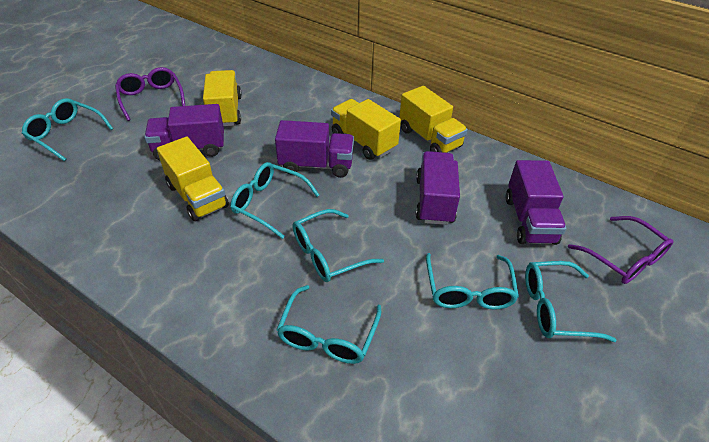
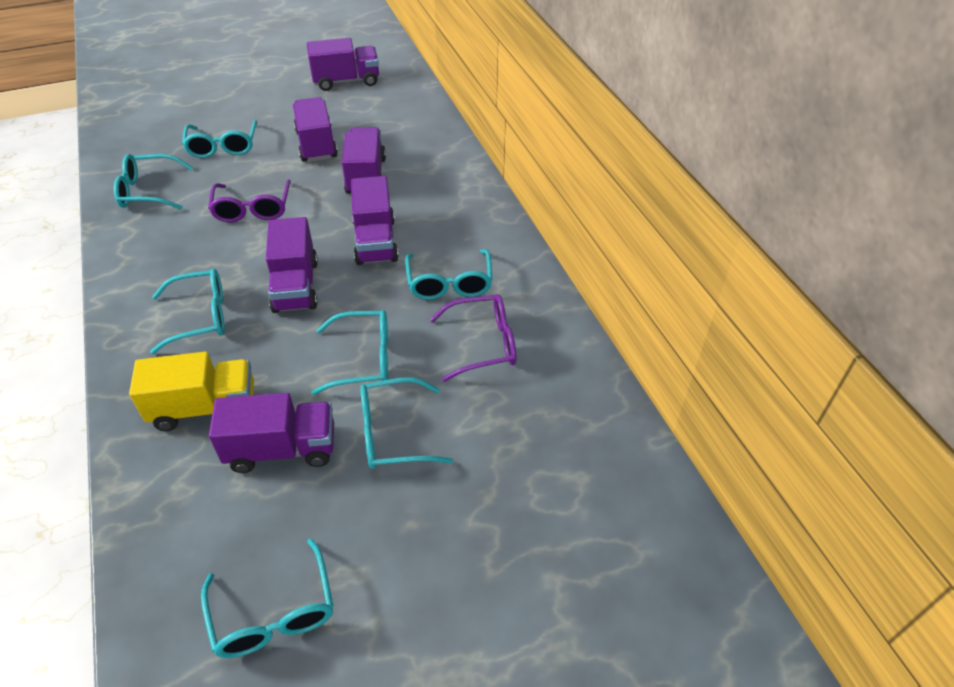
purple truck: [144,104,224,160] [275,120,354,178] [416,151,460,225] [506,160,566,245] = 4 -> [209,393,334,473] [266,217,318,313] [293,97,338,162] [307,38,379,91] [342,127,386,194] [351,176,399,265] = 6
turquoise glasses: [22,98,113,161] [230,162,319,239] [276,285,381,364] [293,209,384,282] [426,253,519,310] [525,261,617,342] = 6 -> [114,154,194,210] [150,269,225,354] [182,120,257,158] [201,539,334,658] [311,310,388,395] [360,377,453,469] [405,249,493,300] = 7
yellow truck: [157,137,229,221] [203,70,242,126] [331,99,401,160] [399,86,468,153] = 4 -> [129,352,254,431] = 1

